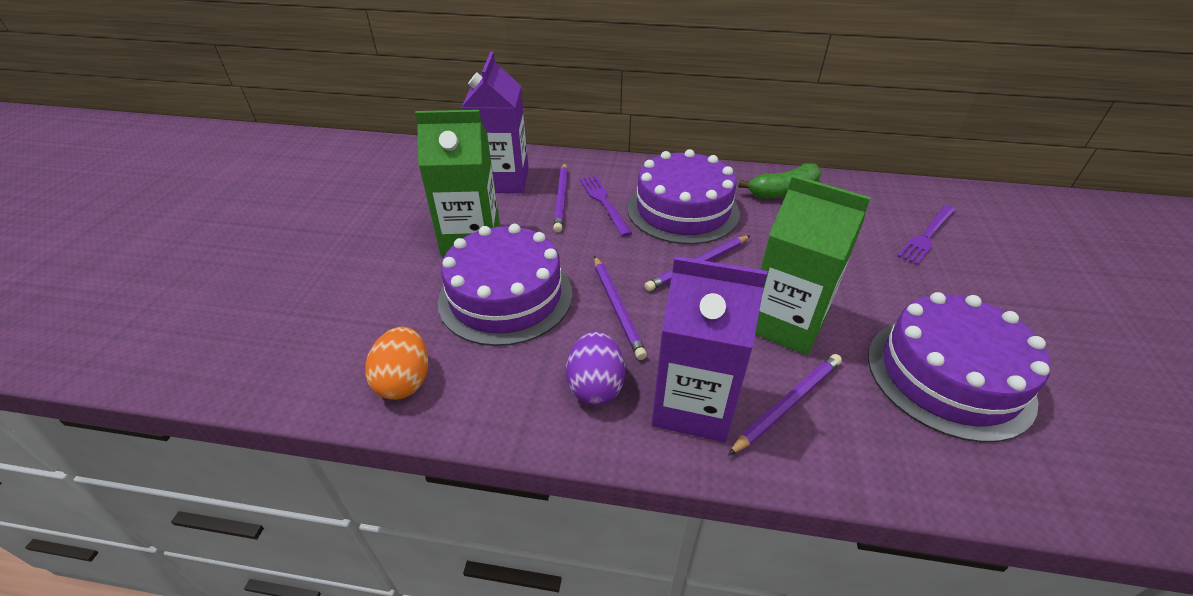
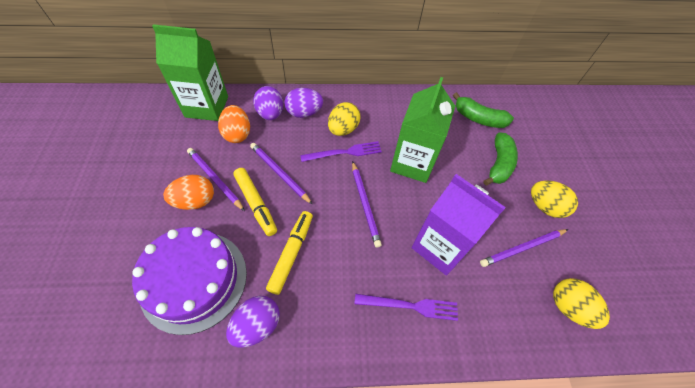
green banana: [738,163,821,199] = 1 -> [453,92,514,128] [484,132,518,185] = 2
orange egg: [365,326,428,400] = 1 -> [163,175,214,210] [218,105,250,143] = 2
purple cake: [438,224,573,346] [628,149,740,244] [868,292,1051,442] = 3 -> [132,227,247,335] = 1
purple carton: [462,52,529,193] [652,256,767,442] = 2 -> [412,174,506,275] = 1
purple egg: [566,331,625,405] = 1 -> [226,295,280,347] [253,86,283,120] [284,88,323,118] = 3
yellow egg: none = 0 -> [328,102,360,136] [531,181,578,218] [553,278,610,329] = 3
yellow marker: none = 0 -> [233,168,277,236] [266,211,313,295] = 2

